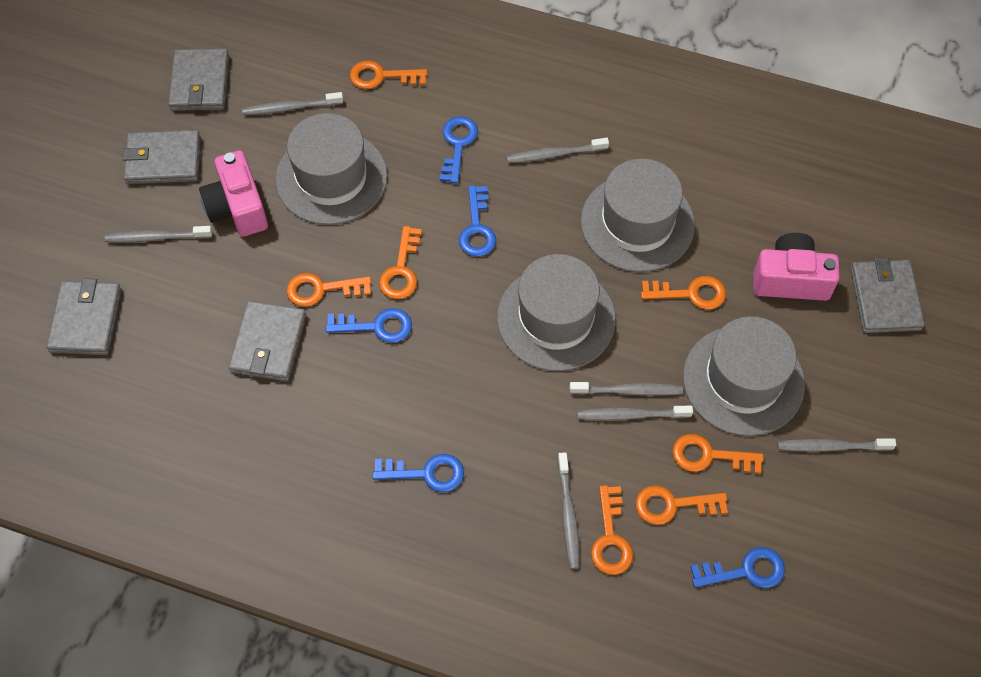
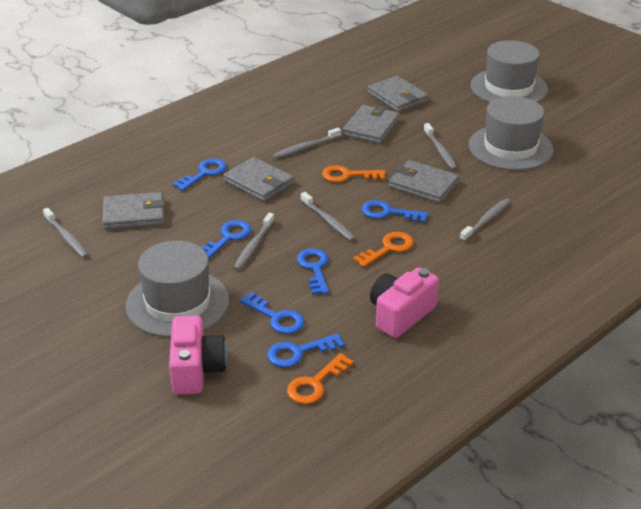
blue key: [326,308,412,343] [373,454,464,492] [440,116,478,184] [459,186,496,257] [691,547,785,588] = 5 -> [173,158,227,191] [201,220,251,259] [240,292,305,334] [267,333,345,367] [297,248,329,295] [362,200,428,223] = 6
grey hat: [275,113,388,225] [497,254,615,371] [581,159,695,272] [683,316,805,436] = 4 -> [126,241,229,337] [468,96,554,170] [470,40,548,103] = 3
grey toothbrush: [105,226,212,243] [242,92,343,115] [506,138,609,163] [558,452,580,569] [570,382,683,396] [578,406,693,420] [777,438,896,452] = 7 -> [43,208,89,258] [233,213,274,271] [273,128,341,159] [301,192,356,241] [424,123,457,170] [460,198,511,242] = 6
orange key: [286,273,372,307] [350,61,428,89] [379,226,422,299] [591,485,633,575] [636,485,728,525] [641,276,726,310] [672,434,764,474] = 7 -> [287,353,354,404] [322,165,386,182] [353,232,414,267] = 3

